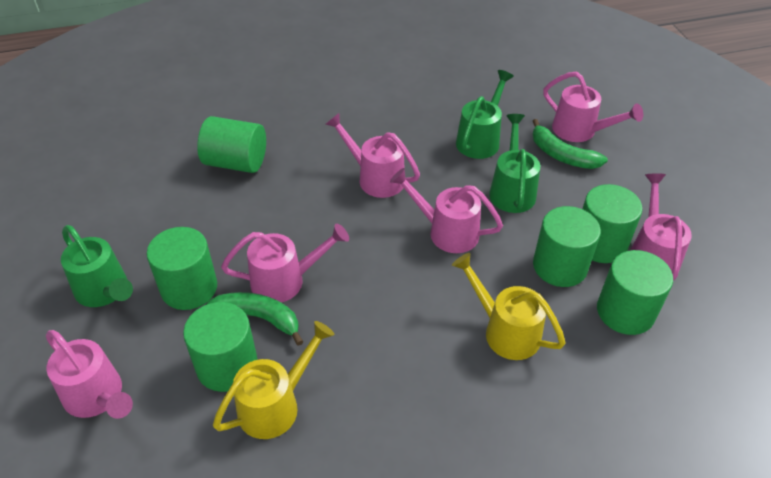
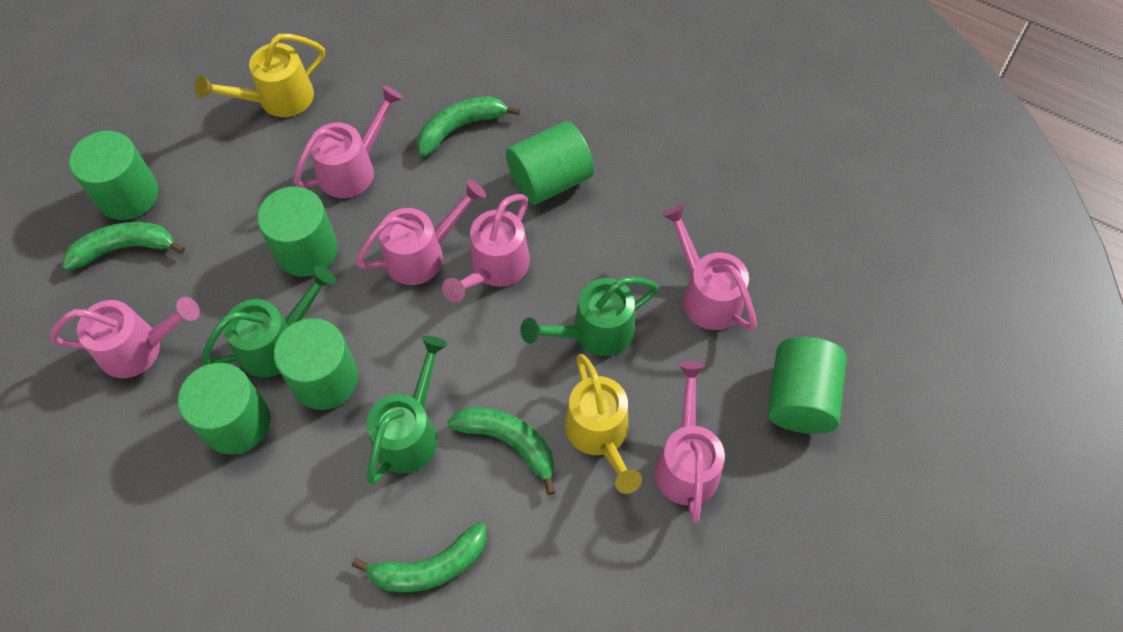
green banana: [206,292,304,346] [532,119,608,169] = 2 -> [62,222,185,271] [352,522,487,592] [417,96,520,157] [447,407,555,495] = 4

